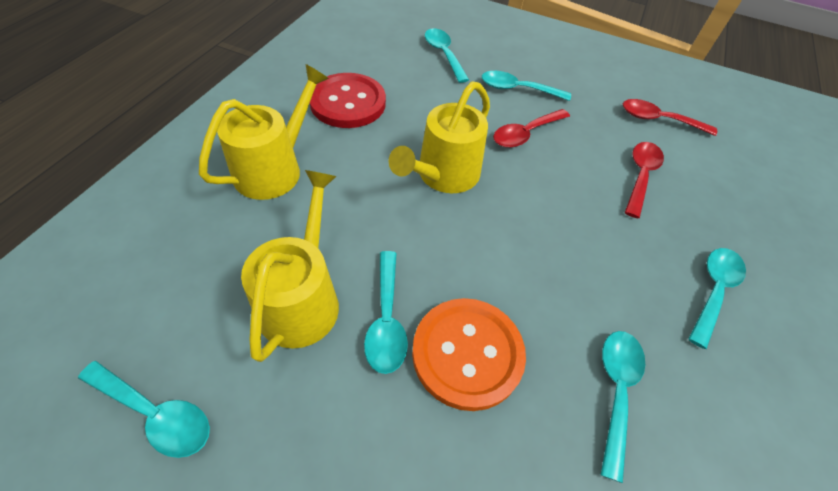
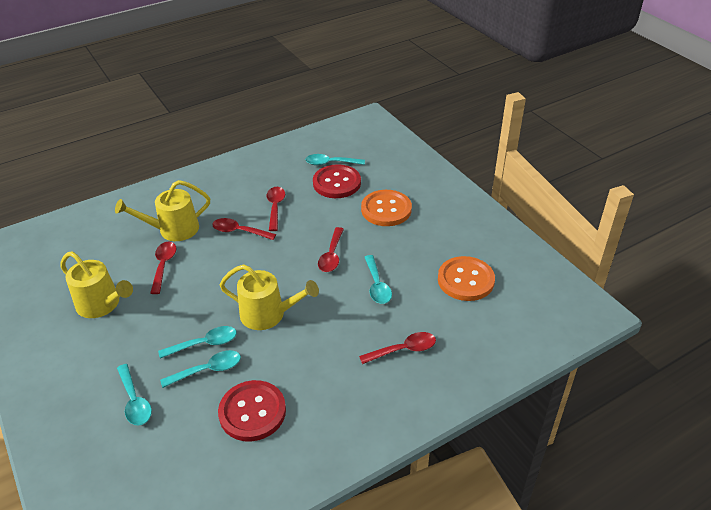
orange button: [412,298,526,411] = 1 -> [361,190,412,226] [438,256,495,301] = 2
red button: [310,73,386,128] = 1 -> [218,380,286,441] [313,164,361,198] = 2
red spoon: [493,109,570,148] [623,99,717,136] [625,142,664,218] = 3 -> [150,241,176,294] [212,218,276,240] [267,187,285,231] [318,227,344,272] [359,332,436,364] = 5
turquoise spoon: [78,361,210,458] [364,251,408,374] [425,28,469,83] [482,71,571,101] [601,331,645,483] [689,248,746,349] = 6 -> [117,364,152,426] [158,326,237,358] [160,350,241,388] [305,154,365,165] [364,255,392,304] = 5

